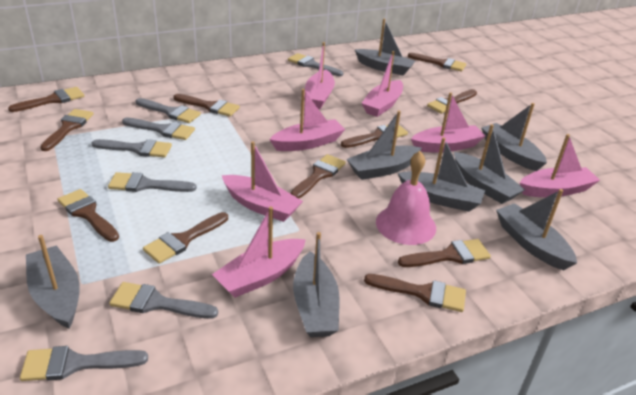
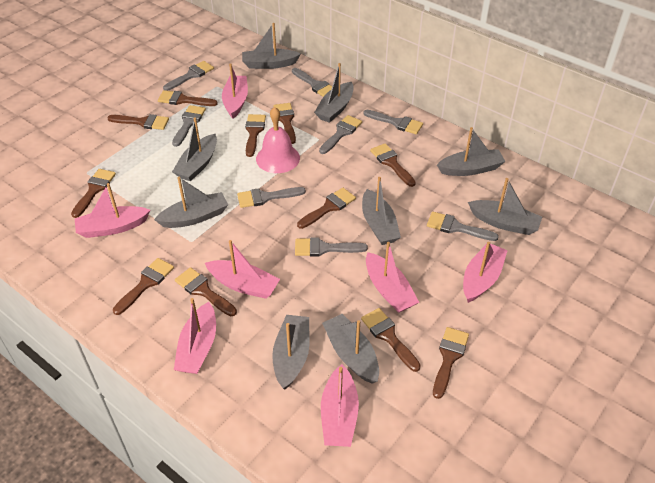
grey boat: [26,235,80,328] [293,232,339,337] [347,110,422,180] [355,19,415,75] [398,137,485,212] [454,124,525,204] [481,103,547,171] [496,189,577,270] = 8 -> [154,177,228,228] [172,117,217,181] [242,23,301,69] [272,315,310,390] [314,63,354,123] [322,314,379,384] [362,177,401,245] [437,127,506,176] [468,178,542,235] = 9
grey brush: [20,346,148,381] [92,139,172,158] [108,172,197,192] [109,282,218,319] [122,118,195,140] [136,98,201,123] [288,53,343,76] = 7 -> [163,61,214,91] [172,105,206,147] [237,187,306,208] [292,68,332,97] [295,237,368,257] [319,115,362,154] [363,110,423,134] [427,212,499,241] = 8

